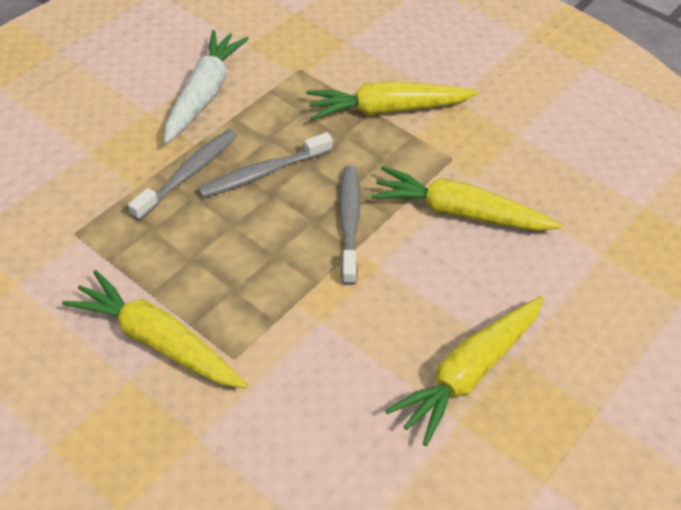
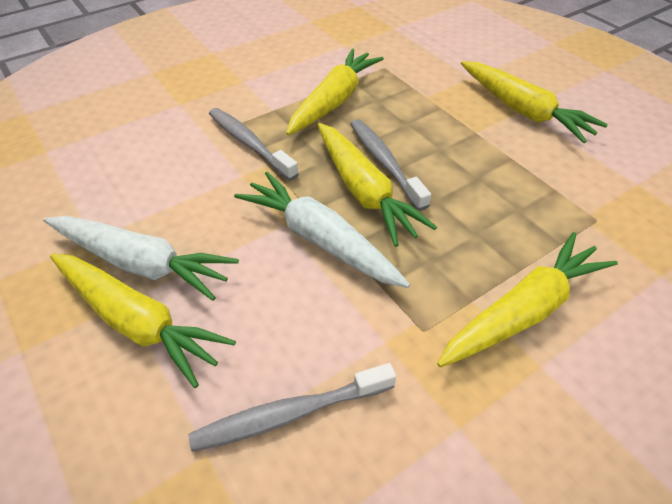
white carrot: [164,30,249,144] = 1 -> [43,216,239,301] [234,172,410,288] = 2
yellow carrot: [62,270,247,389] [307,81,478,120] [371,166,562,231] [385,296,544,446] = 4 -> [50,254,236,388] [286,49,384,135] [318,123,437,247] [437,232,618,367] [461,61,608,143] = 5

